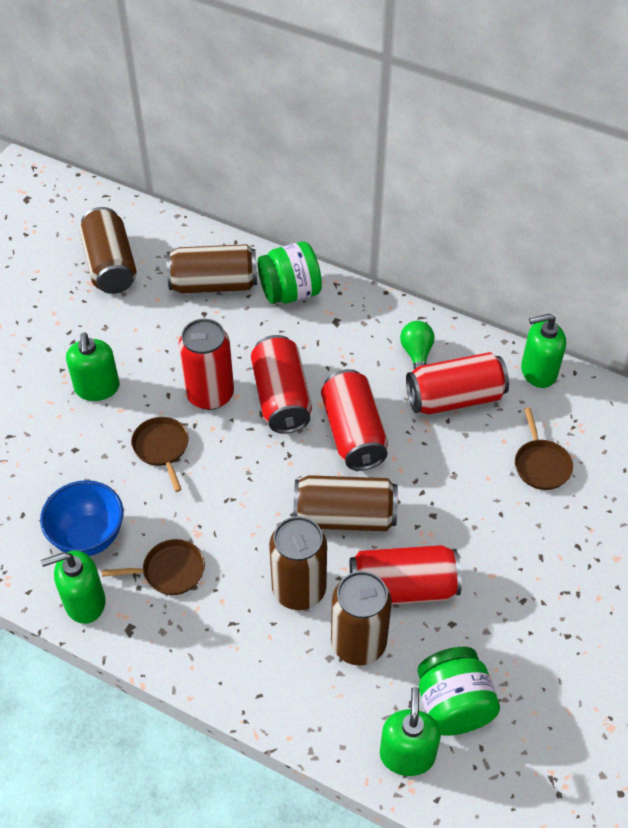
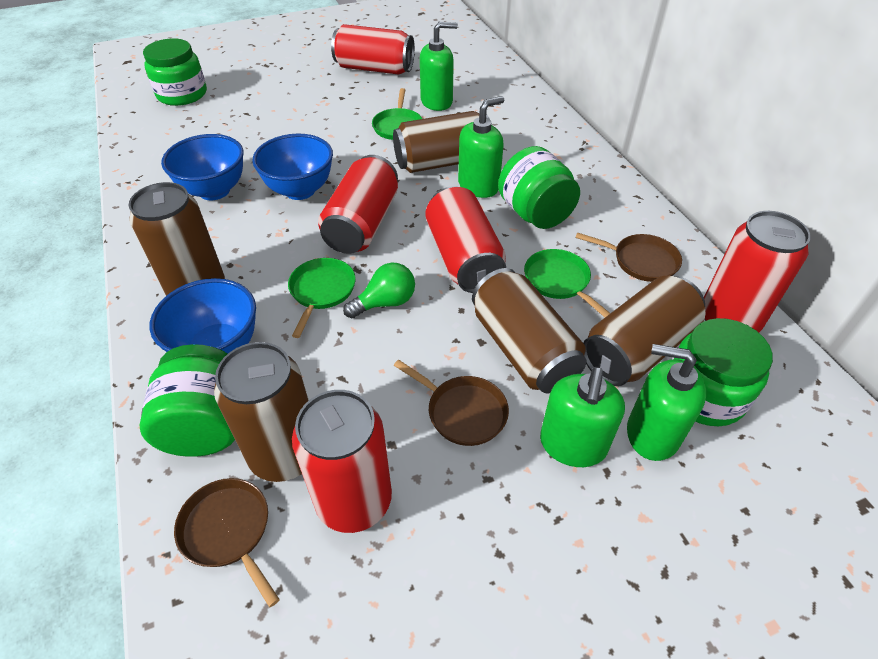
blue bowl: [40,480,123,556] = 1 -> [150,278,256,353] [161,134,244,200] [252,134,333,200] = 3
green jar: [257,242,322,304] [417,647,500,736] = 2 -> [139,344,235,457] [143,38,207,106] [498,146,580,229] [673,318,773,426] = 4
green pan: none = 0 -> [288,258,356,338] [372,88,422,140] [524,249,610,317] = 3

